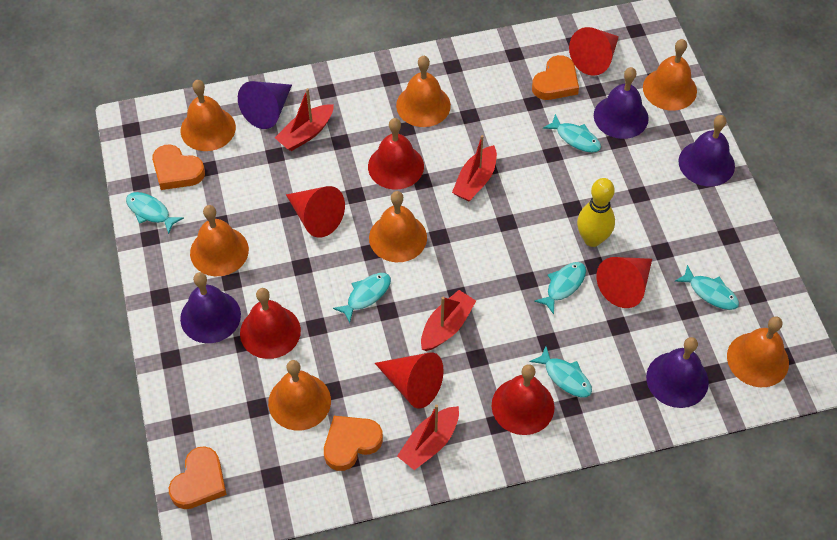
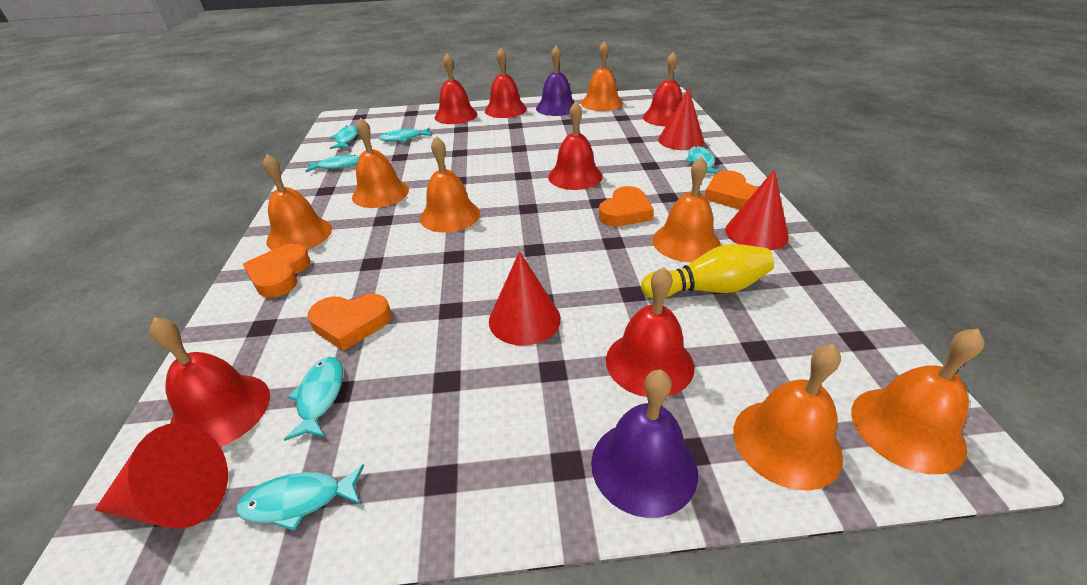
purple bell: [180,272,241,343] [594,67,649,139] [646,337,709,408] [678,115,735,186] = 4 -> [536,46,575,116] [591,369,698,518] = 2
purple cone: [238,81,292,129] = 1 -> none = 0
red bell: [240,288,301,359] [368,118,424,190] [492,364,554,435] = 3 -> [149,317,270,447] [435,53,478,124] [485,48,527,118] [548,102,603,190] [606,267,695,397] [643,52,682,126] = 6
red boat: [275,88,334,151] [397,404,459,470] [421,290,476,351] [452,135,497,201] = 4 -> none = 0

